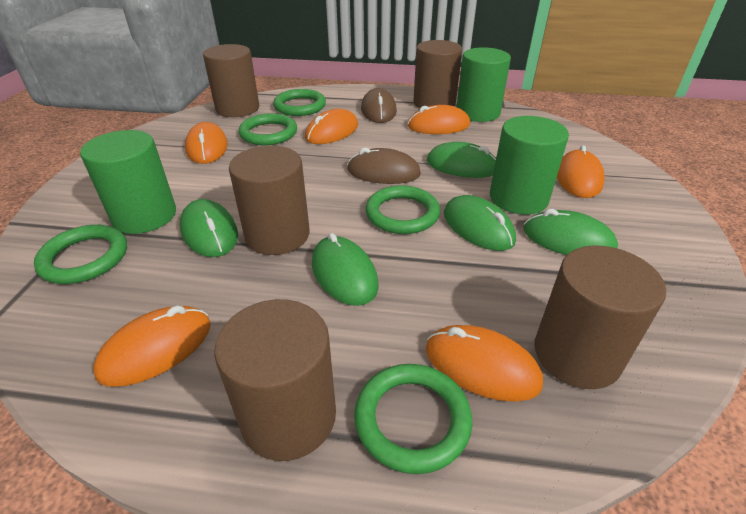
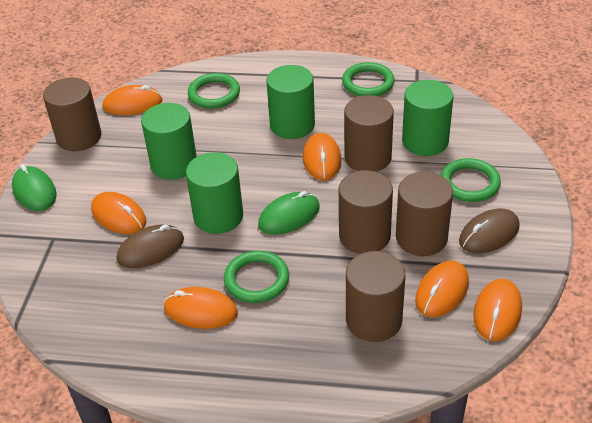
green cylinder: [80,130,176,234] [457,47,511,122] [490,116,569,214] = 3 -> [141,103,197,180] [186,152,243,234] [266,65,315,139] [402,80,453,156] = 4
green mouse: [180,199,238,257] [312,233,379,306] [427,142,496,178] [444,195,516,251] [524,209,618,255] = 5 -> [12,165,57,211] [258,191,320,235] = 2
green ring: [34,225,127,284] [239,113,297,145] [273,89,326,116] [354,364,472,474] [366,185,440,234] = 5 -> [188,73,240,109] [224,251,289,303] [342,62,395,96] [441,158,501,202] = 4

